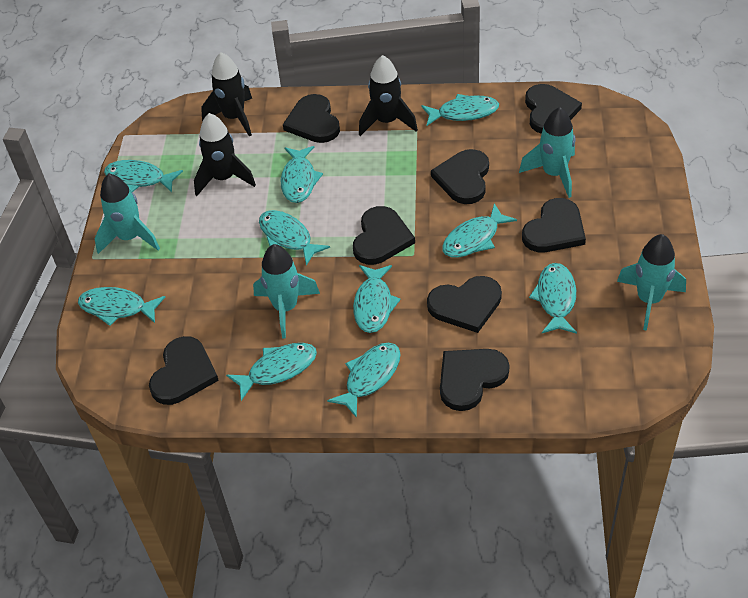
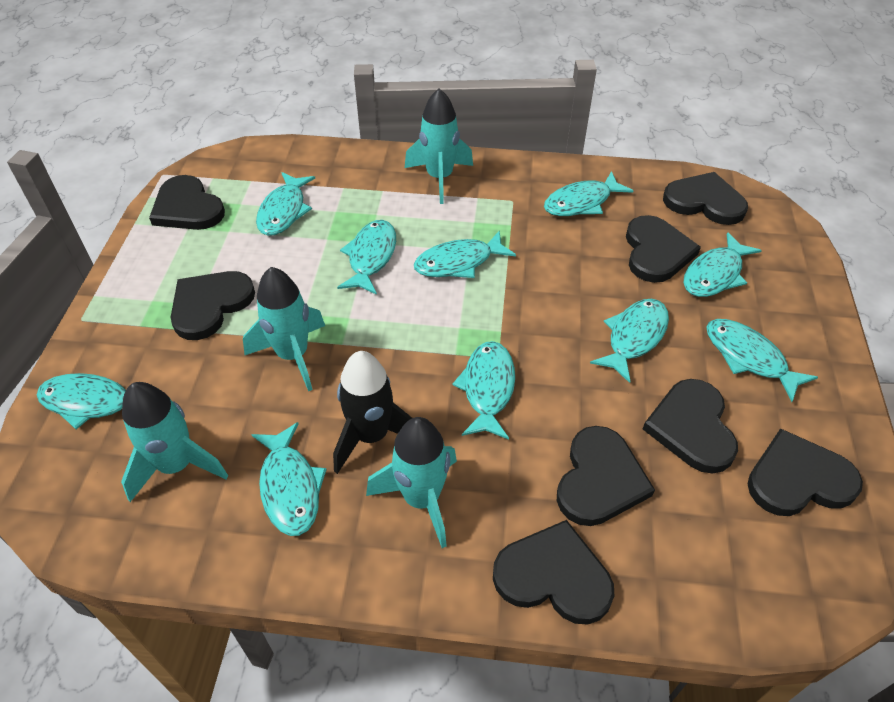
black rocket: [194,113,256,196] [201,52,252,137] [359,55,418,136] = 3 -> [333,351,412,474] = 1

